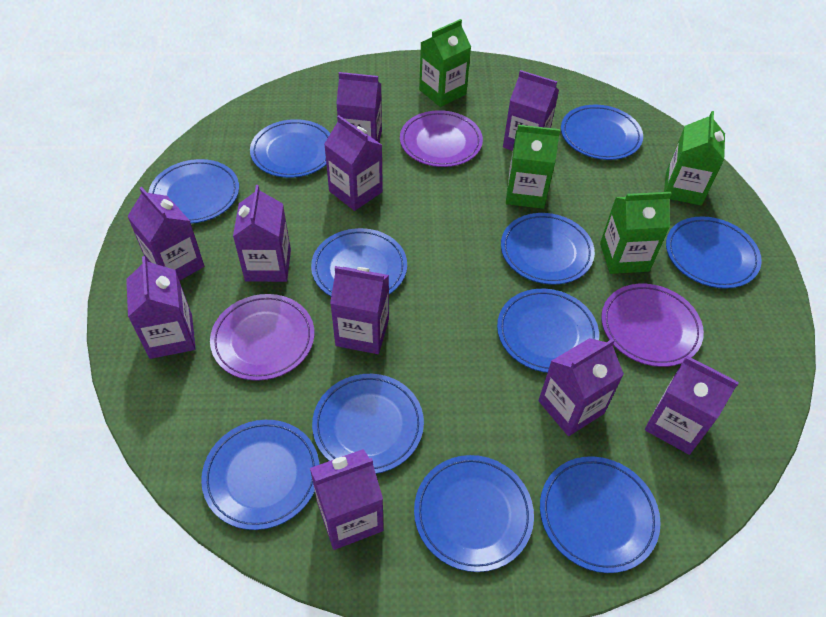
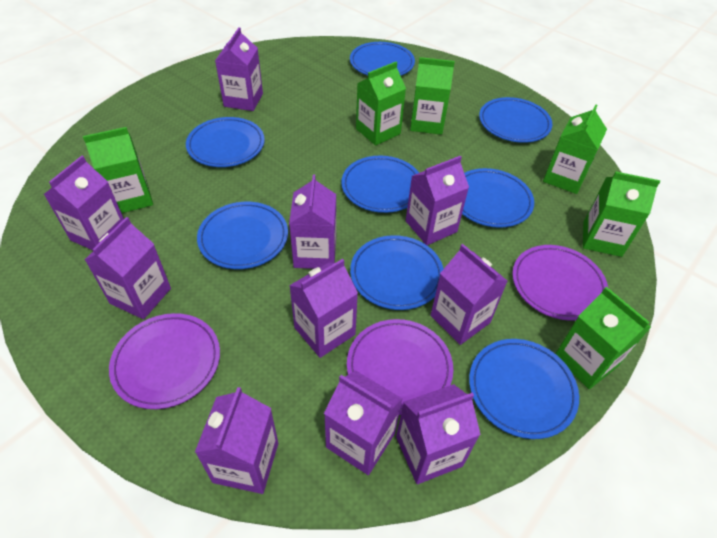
blue plate: [148,159,239,224] [201,420,319,530] [250,119,330,178] [311,228,407,296] [312,374,424,474] [414,455,534,572] [497,289,599,373] [501,213,595,285] [540,456,661,573] [561,105,643,160] [666,216,762,289] = 11 -> [186,117,265,167] [197,202,288,269] [341,156,419,213] [350,42,415,76] [350,235,444,310] [462,168,534,228] [469,339,579,439] [479,97,553,143] = 8
green carton: [419,19,471,107] [506,125,560,209] [600,192,672,274] [664,111,725,206] = 4 -> [83,127,153,213] [356,62,406,146] [410,57,455,135] [543,105,607,194] [556,287,651,389] [583,171,660,257] = 6

